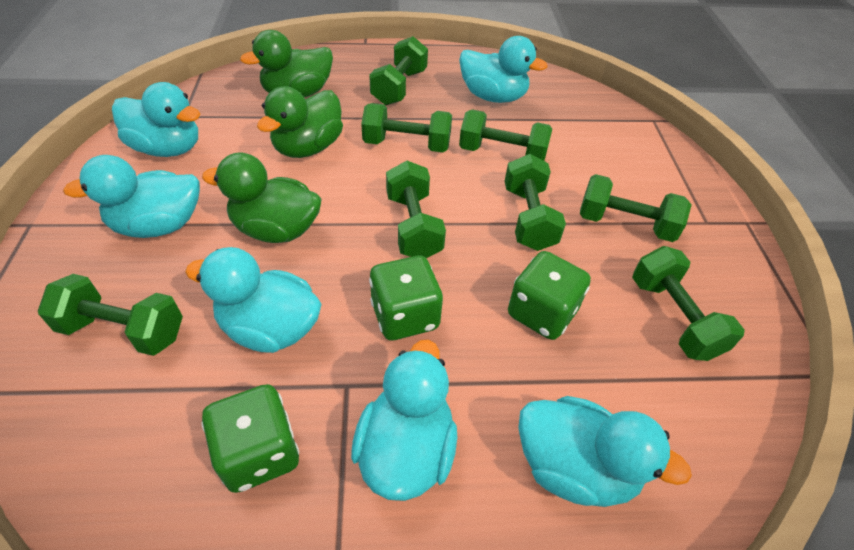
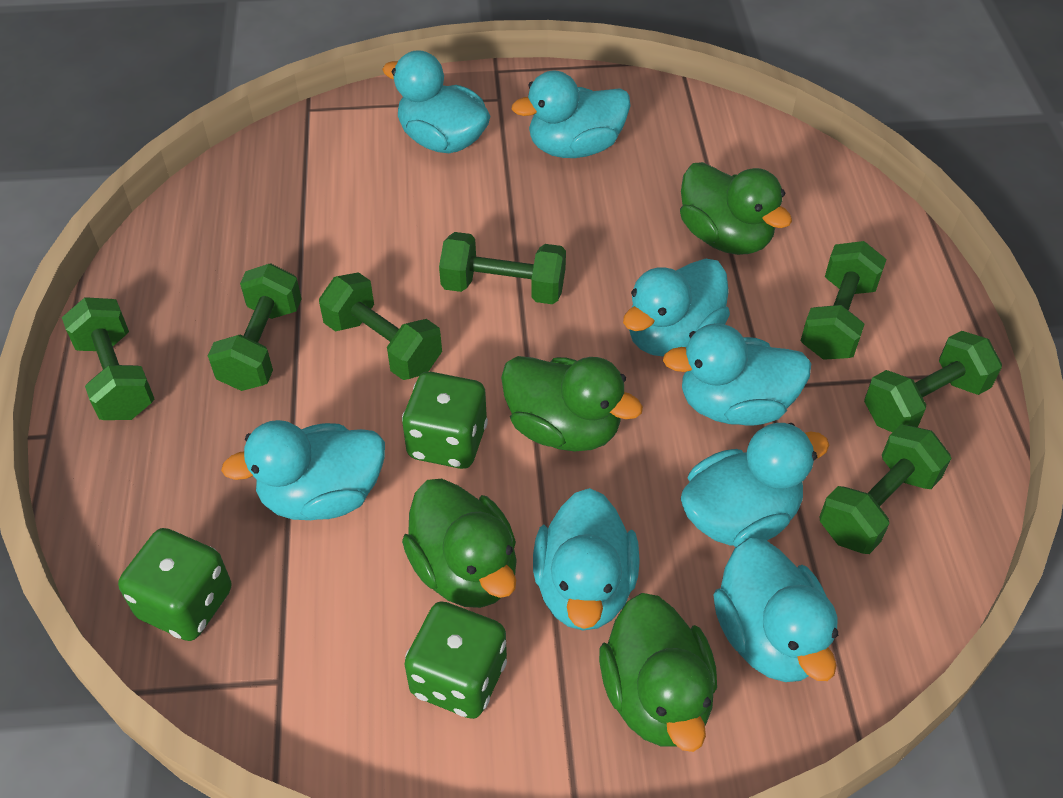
green duck: [202,152,322,243] [240,30,333,98] [257,86,343,158] = 3 -> [402,479,517,608] [501,356,643,451] [599,593,717,752] [680,162,792,255] = 4
green dumbbell: [38,274,183,356] [361,103,452,152] [369,36,428,105] [386,161,446,258] [459,109,552,161] [505,154,566,251] [580,174,691,242] [632,246,745,361] = 8 -> [62,297,155,420] [208,263,301,391] [319,272,442,380] [439,232,566,304] [801,241,887,360] [819,424,952,554] [864,331,1002,432] = 7
turquoise duck: [63,155,200,238] [112,82,200,157] [185,247,322,353] [351,340,457,501] [459,36,547,103] [518,396,692,507] = 6 -> [221,420,385,520] [382,50,490,153] [512,70,631,158] [533,488,640,630] [623,259,730,357] [663,323,811,425] [681,423,829,548] [713,538,839,682] = 8

